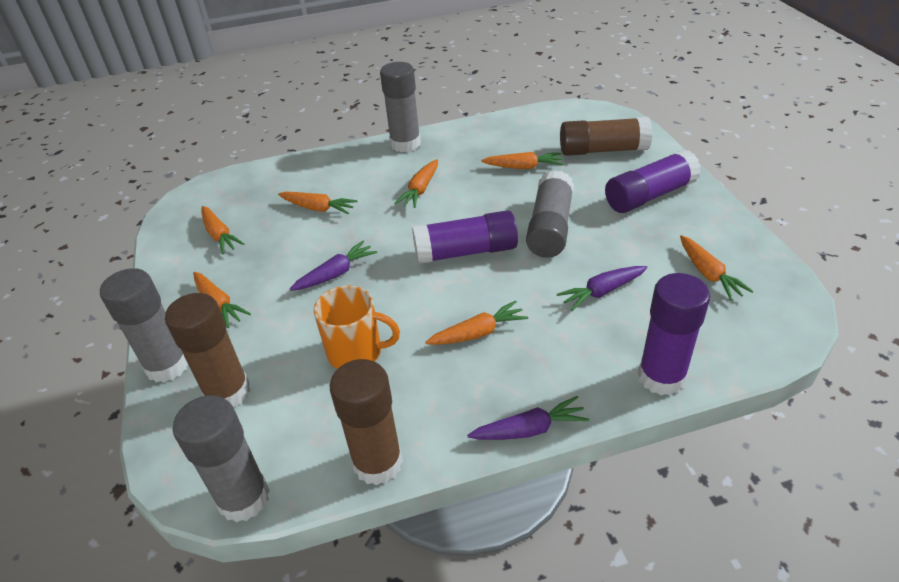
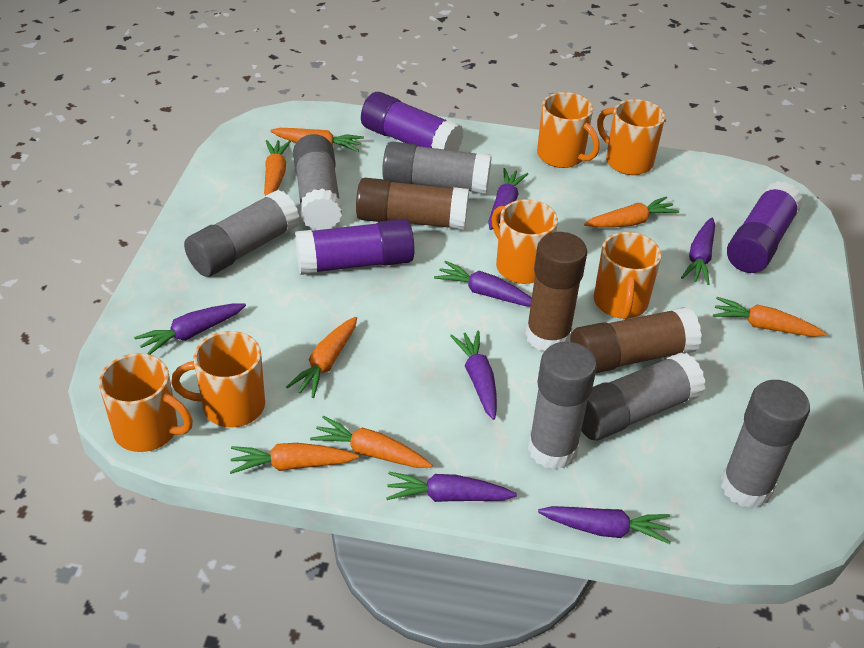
grey glue stick: [100,268,188,382] [173,395,270,523] [380,62,421,153] [526,170,574,258] = 4 -> [184,190,299,277] [293,134,342,230] [382,141,492,194] [528,342,597,470] [581,352,705,440] [721,380,810,509] = 6
orange mug: [314,285,400,369] = 1 -> [99,353,193,452] [171,331,265,427] [492,199,558,284] [537,92,599,168] [593,232,661,320] [597,99,665,175] = 6
purple carrot: [290,241,377,291] [467,396,590,440] [557,266,648,311] = 3 -> [134,303,246,355] [386,472,517,502] [434,261,532,306] [450,331,497,420] [488,168,528,230] [538,506,671,544] [681,218,715,285] = 7

